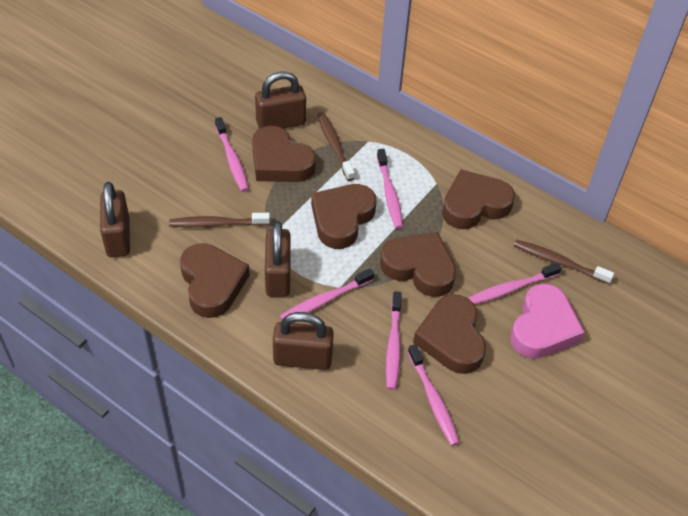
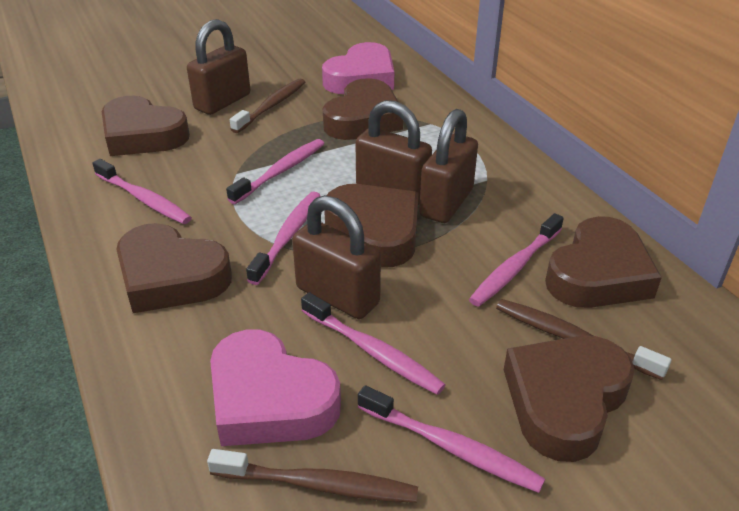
pink heart: [510,284,585,359] = 1 -> [210,329,341,446] [322,42,394,94] = 2

